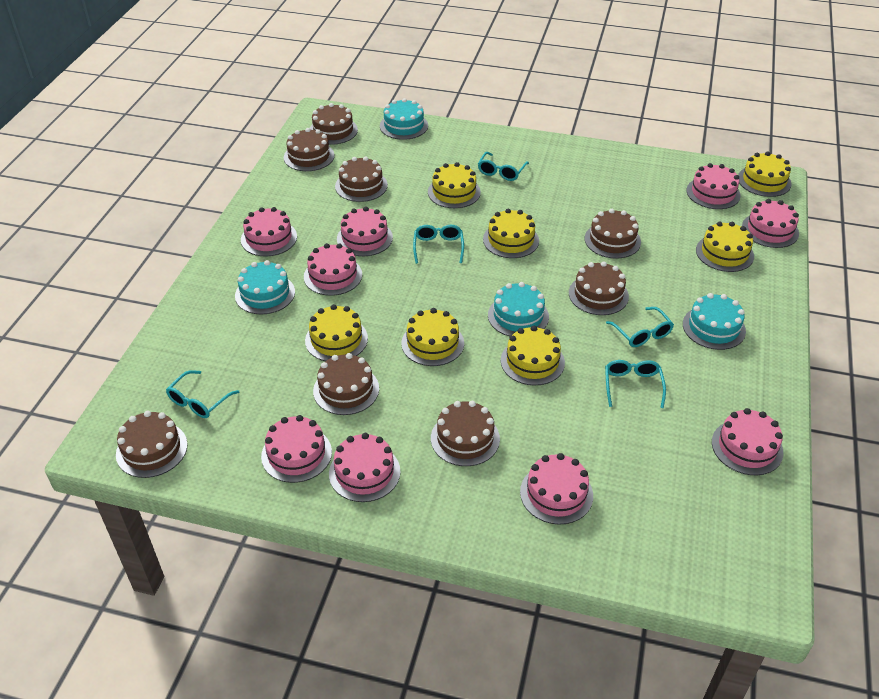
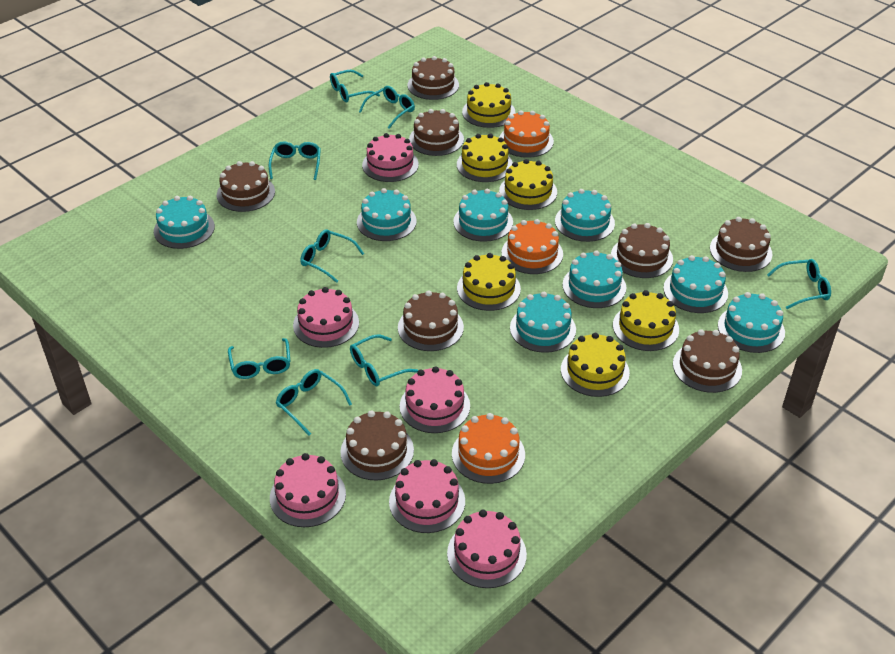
orange cake: none = 0 -> [452,413,525,484] [499,110,554,158] [502,219,563,274] = 3
pink cake: [241,207,297,256] [261,415,332,483] [304,243,362,296] [329,433,400,502] [337,207,393,256] [520,453,593,525] [686,163,741,209] [712,408,783,475] [742,199,799,248] = 9 -> [270,453,346,527] [293,287,359,348] [362,133,419,182] [389,459,465,533] [400,366,470,433] [447,510,527,588] = 6
turquoise cake: [235,260,295,314] [380,98,428,140] [488,282,549,337] [683,293,746,350] = 4 -> [154,196,215,249] [357,188,417,241] [453,189,513,242] [510,292,576,353] [555,189,615,242] [562,251,626,308] [663,255,728,313] [718,292,785,353] = 8
turquoise glasses: [166,370,239,418] [413,225,464,264] [478,152,529,181] [605,360,666,408] [606,307,674,347] = 5 -> [228,338,290,379] [269,142,321,180] [276,369,352,435] [300,229,364,283] [330,70,380,102] [350,335,418,386] [359,86,415,129] [767,259,831,309] = 8
yellow cake: [305,304,368,361] [401,308,464,366] [428,162,481,208] [483,209,539,258] [501,326,565,386] [696,222,754,272] [738,152,791,197] = 7 -> [457,134,513,182] [457,253,521,311] [462,82,516,128] [499,159,557,210] [561,333,630,397] [613,290,679,351] = 6

